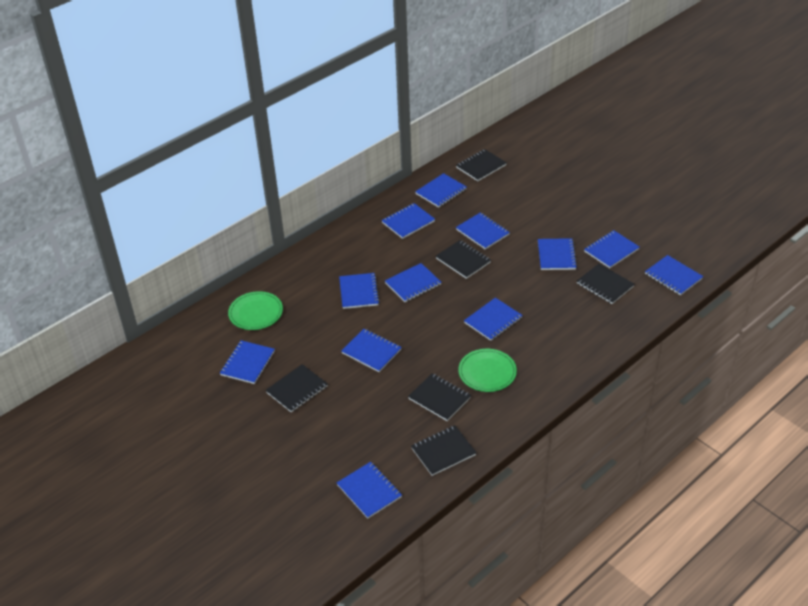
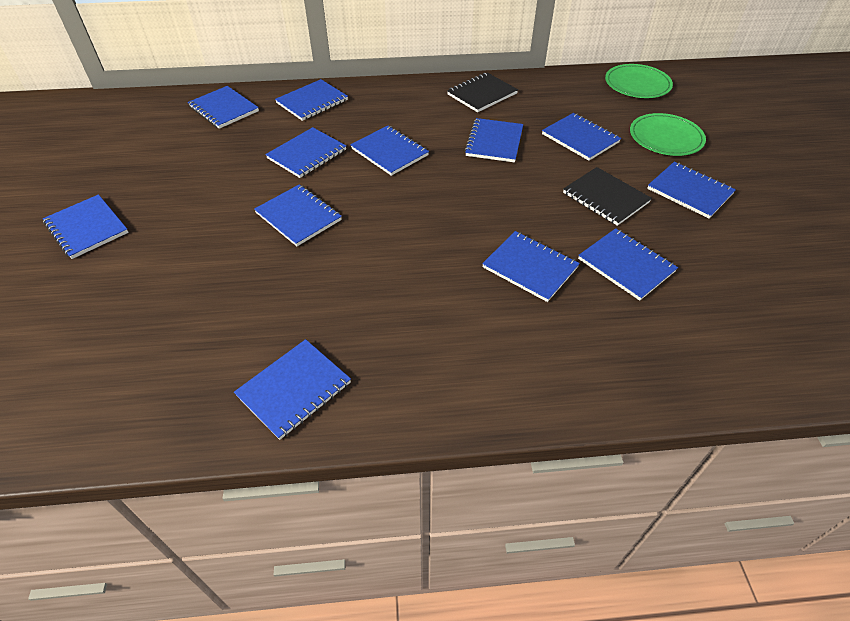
black notebook: [266,364,328,412] [408,373,471,421] [411,425,477,476] [436,240,491,279] [456,149,507,181] [577,264,635,304] = 6 -> [447,72,518,112] [563,167,652,226] = 2

